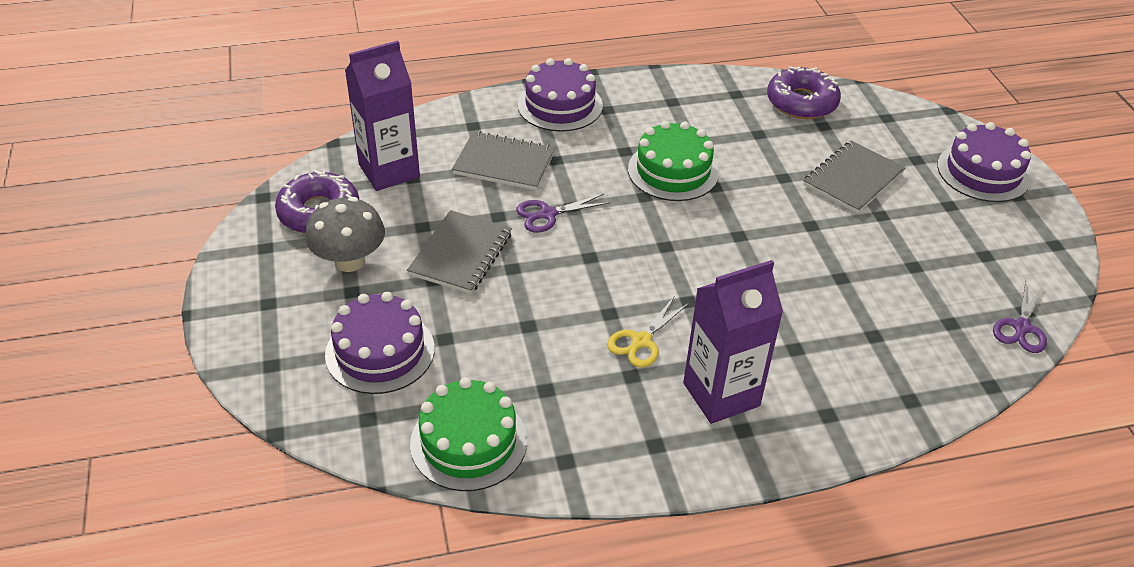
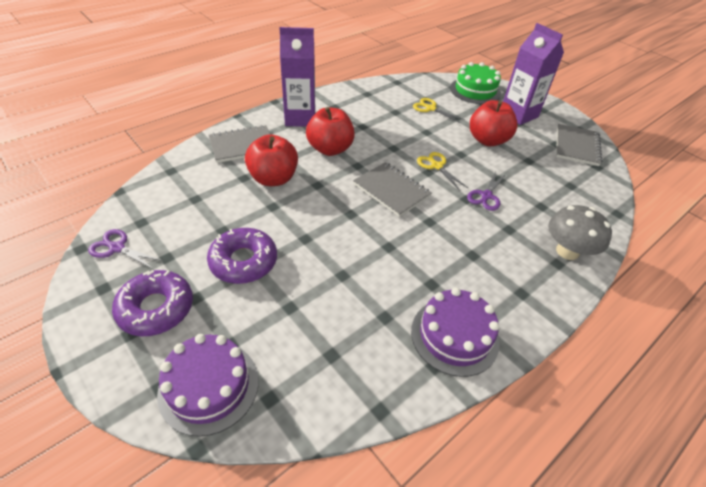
green cake: [410,377,527,491] [628,121,719,201] = 2 -> [450,62,501,104] = 1
purple cake: [325,292,435,394] [517,58,603,132] [937,122,1031,202] = 3 -> [157,334,259,437] [411,288,500,377] = 2
red apple: none = 0 -> [245,134,298,186] [306,107,355,156] [470,100,518,146] = 3
yellow scissors: [607,297,689,368] = 1 -> [413,98,465,123] [417,152,468,191] = 2

